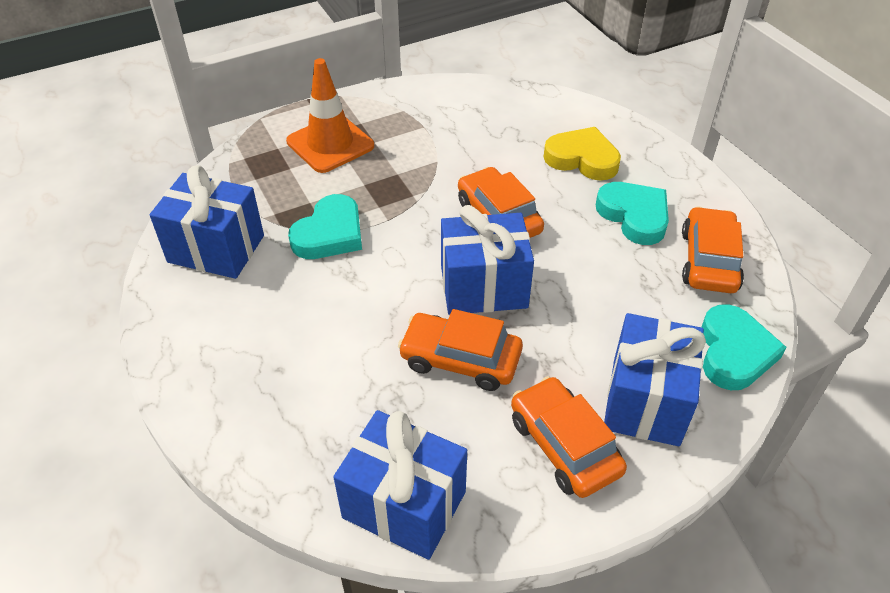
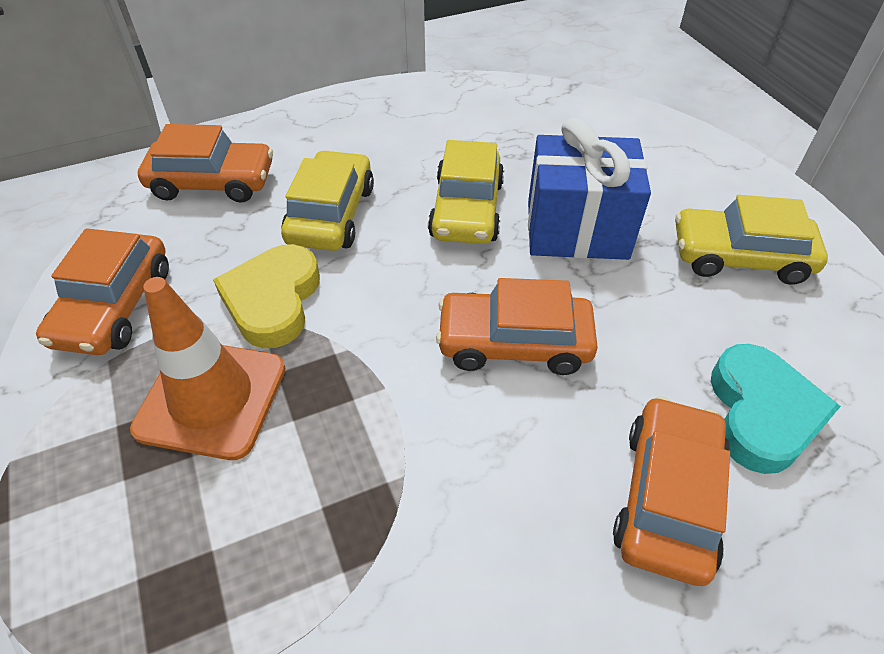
blue gift: [150,165,264,279] [333,410,467,560] [441,205,534,315] [604,313,706,446] = 4 -> [528,118,651,260] = 1
turquoise heart: [288,194,362,259] [596,182,669,245] [702,304,786,390] = 3 -> [711,344,841,474] = 1
yellow car: none = 0 -> [281,150,374,251] [428,140,504,244] [675,195,828,285] = 3

